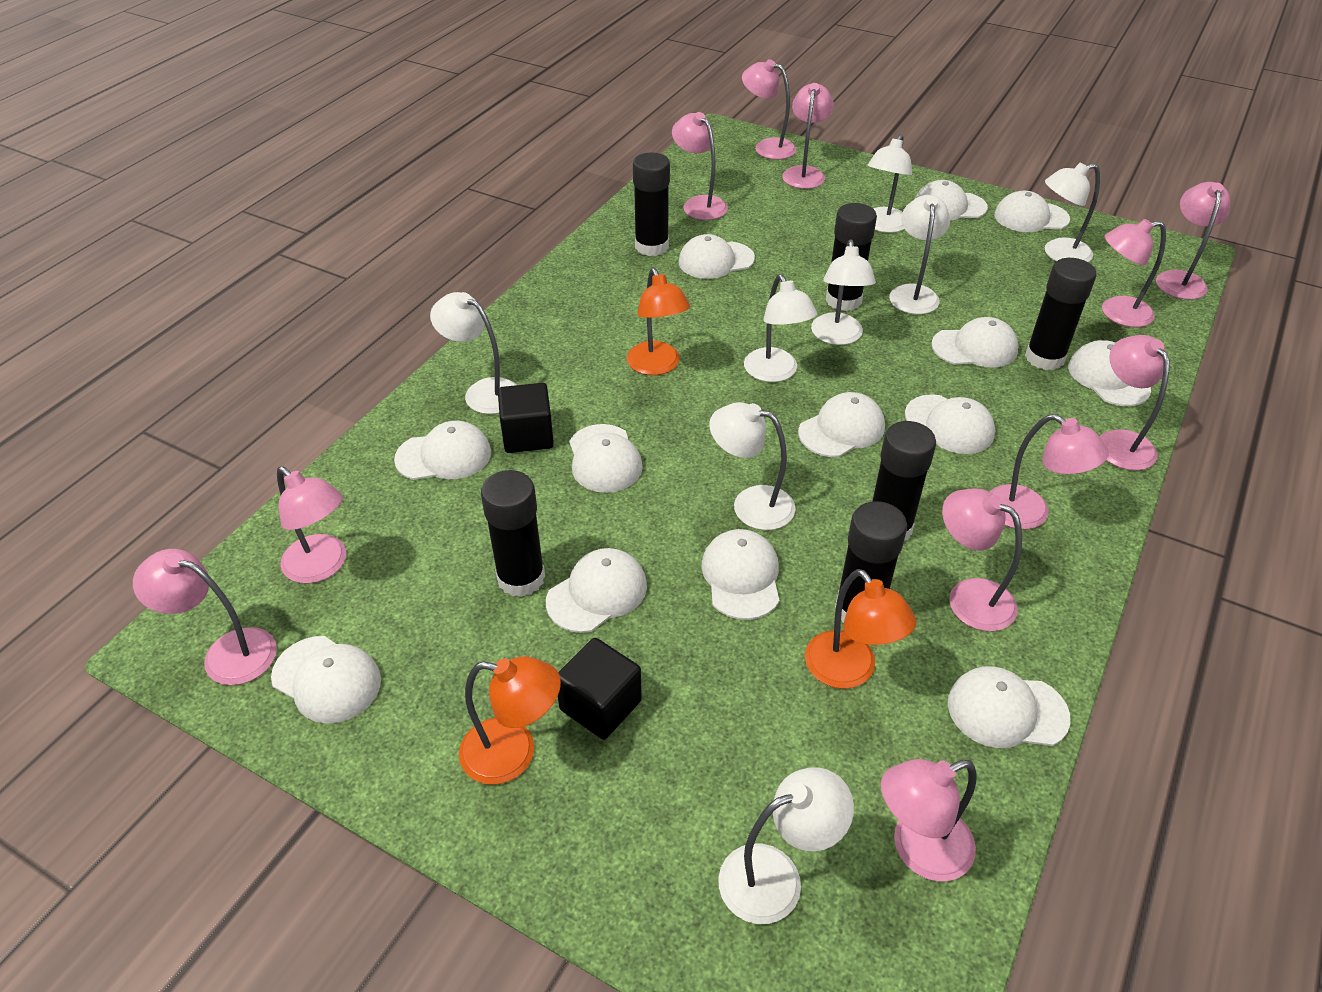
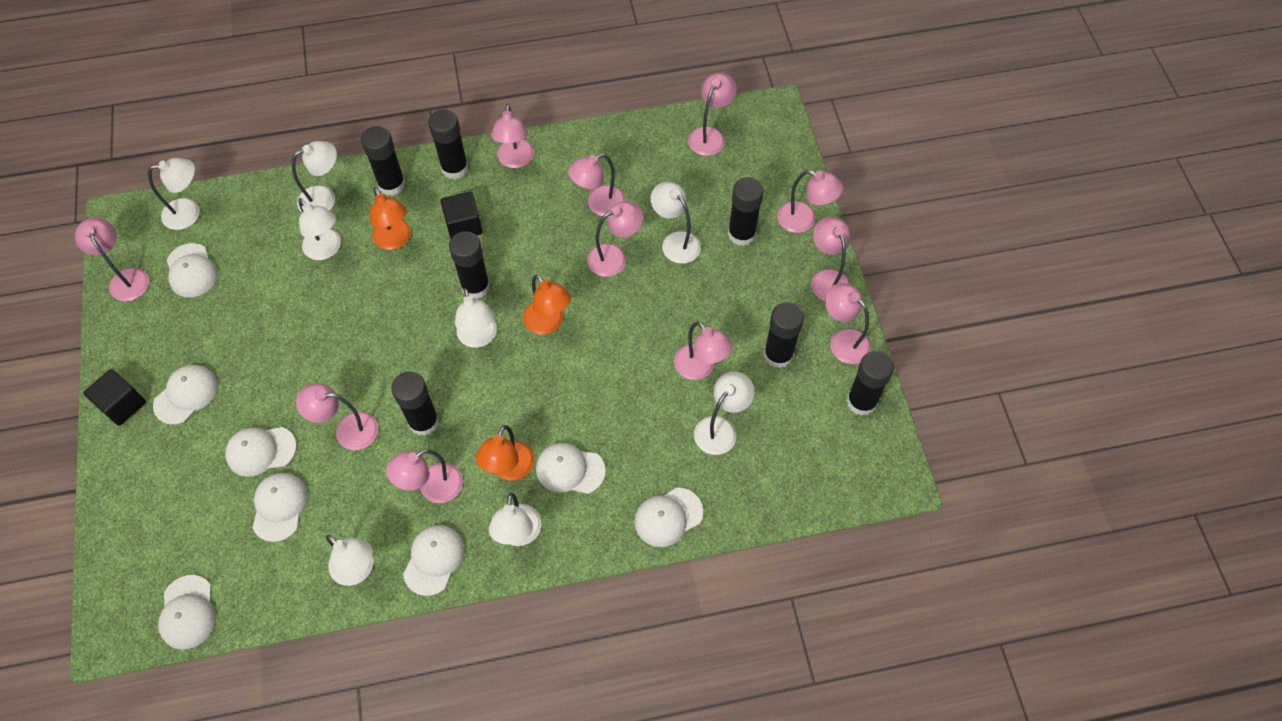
black glue stick: [481,470,545,597] [633,152,670,256] [826,203,877,311] [835,501,907,623] [872,421,936,541] [1025,258,1096,370] = 6 -> [361,126,406,196] [391,372,439,436] [428,109,469,179] [449,231,490,299] [728,177,764,246] [764,302,804,368] [846,351,894,416] = 7
white cap: [271,636,381,724] [394,421,491,480] [546,548,647,633] [569,424,643,493] [679,234,755,279] [701,529,780,620] [798,392,885,457] [905,394,995,454] [915,180,988,221] [931,317,1019,368] [948,666,1071,748] [994,191,1070,232] [1068,340,1151,406] = 13 -> [153,365,218,425] [158,575,216,650] [166,243,218,298] [225,427,297,477] [252,473,308,542] [403,525,465,596] [536,443,606,494] [634,487,703,547] = 8

